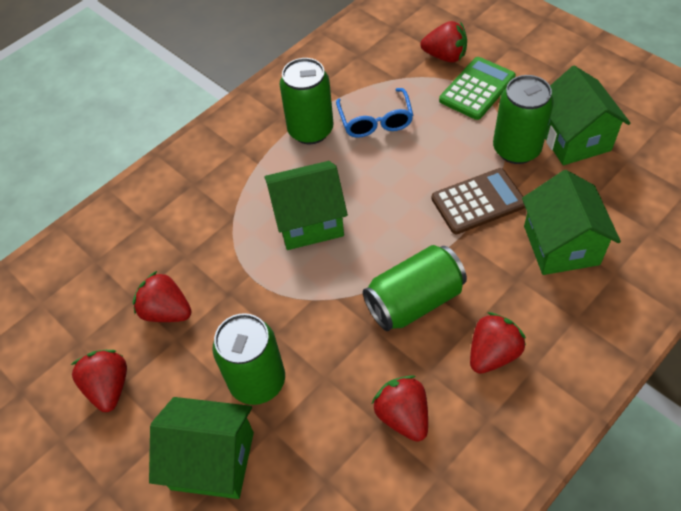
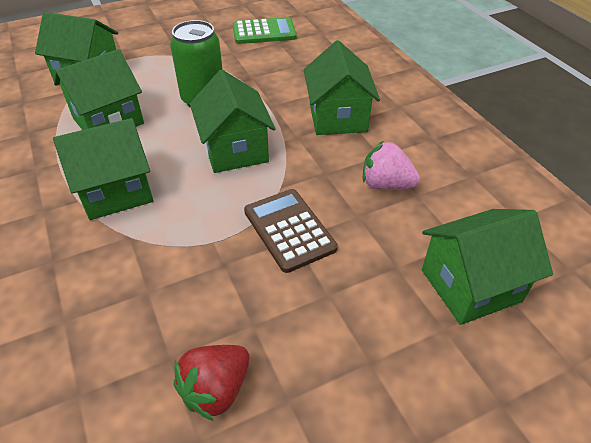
blue glasses: [336,88,413,138] = 1 -> none = 0
green can: [213,313,285,405] [279,58,333,144] [363,245,467,331] [493,75,554,164] = 4 -> [170,20,223,108] = 1
green house: [149,397,254,499] [264,161,348,250] [522,170,621,275] [545,66,631,165] = 4 -> [35,12,118,81] [53,118,153,220] [54,49,144,130] [190,70,276,173] [304,40,380,135] [422,209,553,325] = 6
pink strawberry: none = 0 -> [363,141,420,190] = 1
red strawberry: [71,350,127,412] [133,271,192,322] [372,375,428,442] [420,21,467,63] [470,312,526,374] = 5 -> [174,345,249,421] = 1

